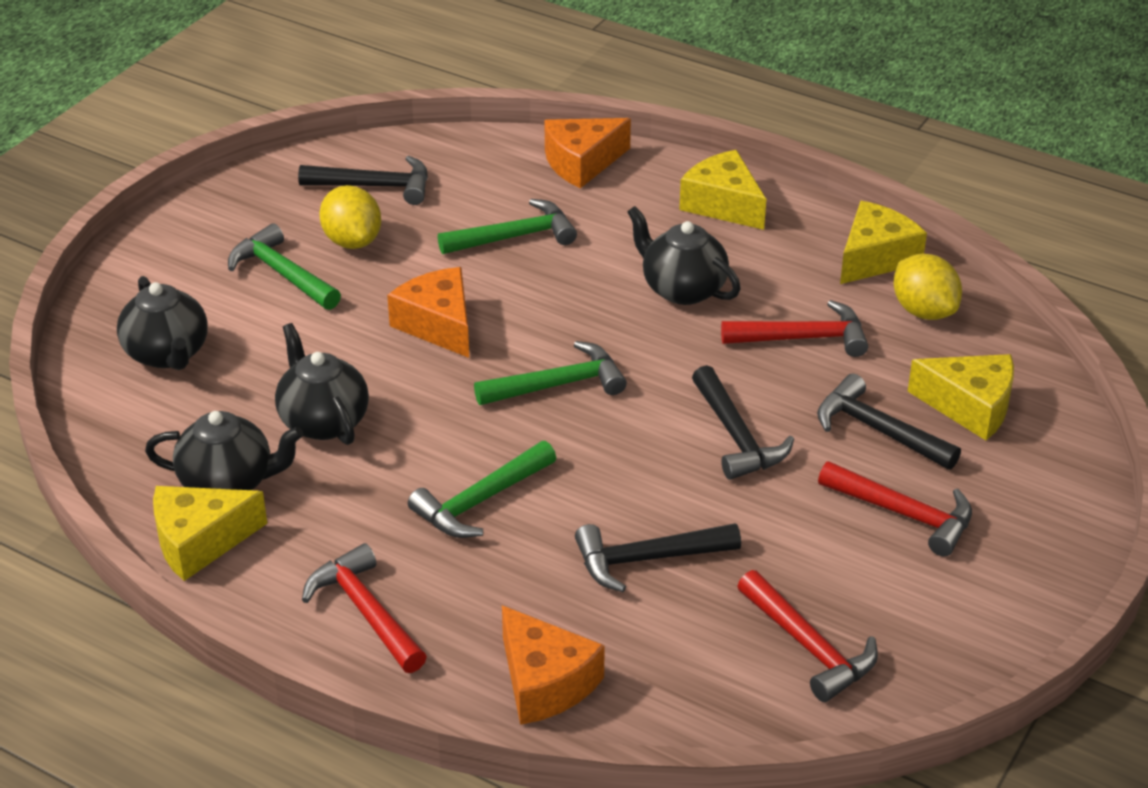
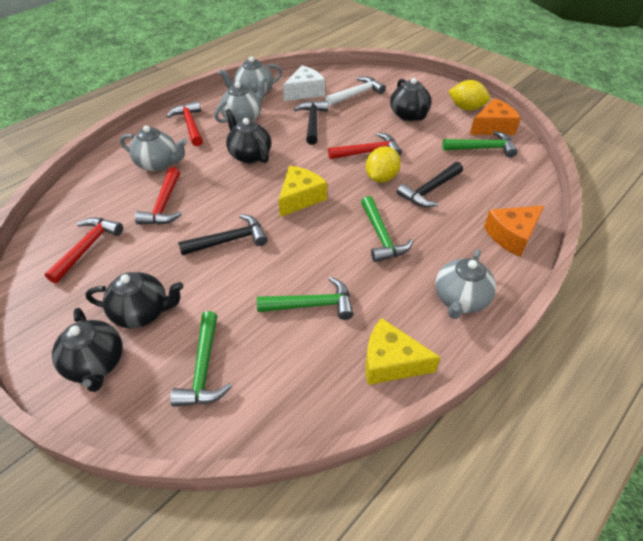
black hammer: [298,156,428,205] [575,523,741,592] [692,365,794,480] [817,373,961,470] = 4 -> [178,214,268,255] [294,101,328,145] [397,162,463,207] = 3
grey teapot: none = 0 -> [120,125,187,172] [214,76,266,123] [219,56,282,95] [435,249,496,319] = 4
orange cheese: [387,267,469,358] [502,606,605,725] [544,118,631,188] = 3 -> [470,98,521,135] [484,205,545,257] = 2
white cheese: none = 0 -> [283,65,325,101] = 1
white hammer: none = 0 -> [325,76,386,106] = 1
yellow cheese: [153,486,267,581] [679,150,766,230] [840,201,927,284] [908,354,1014,440] = 4 -> [279,166,327,217] [365,318,441,385] = 2

